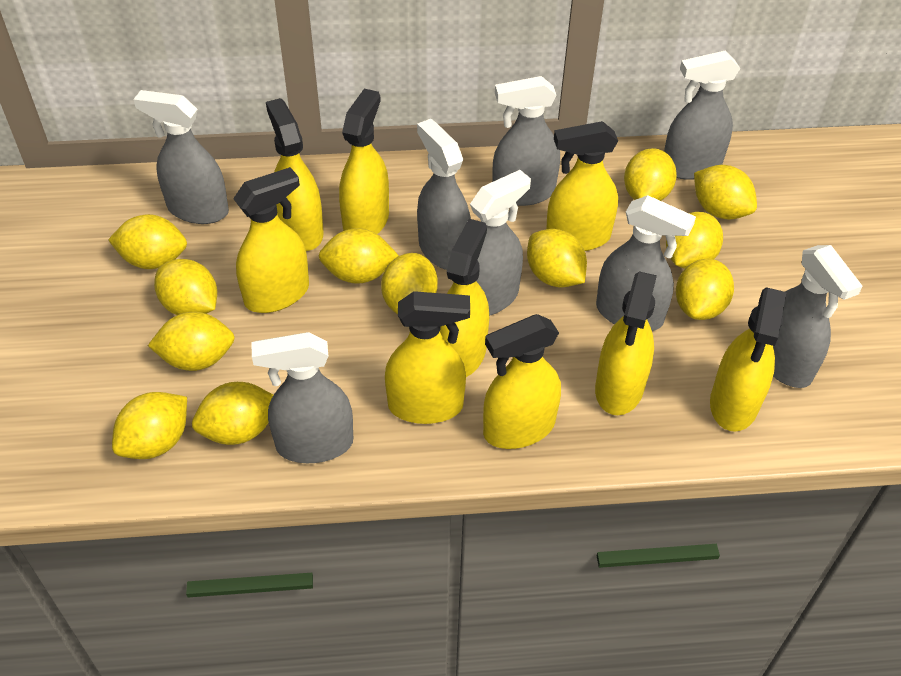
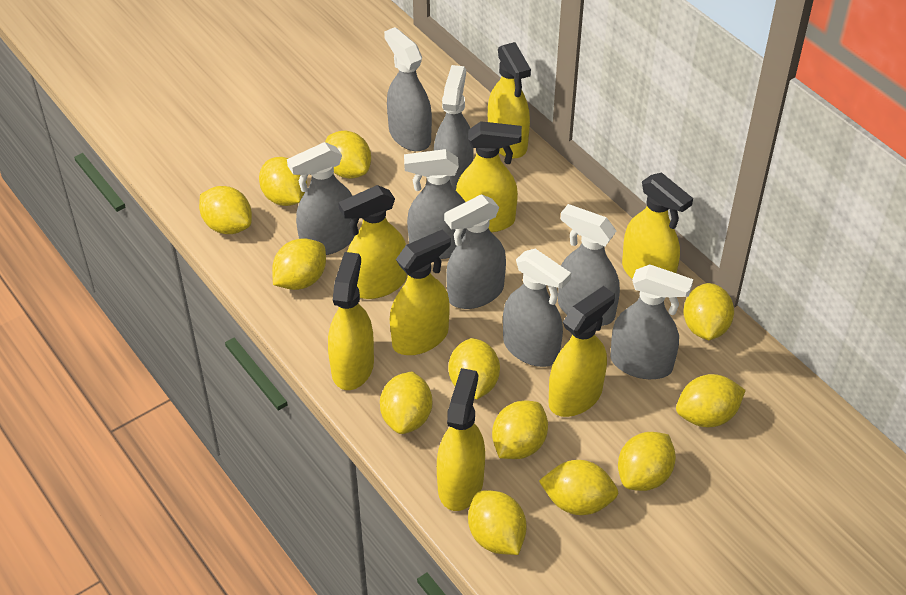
yellow spray bottle: [233,167,309,313] [266,98,324,251] [339,88,389,234] [385,291,470,424] [440,219,489,377] [483,314,561,449] [546,121,618,251] [595,271,657,415] [710,287,787,432] = 9 -> [328,252,374,390] [338,185,407,299] [390,230,451,355] [437,368,485,511] [456,121,522,232] [488,42,531,159] [549,286,615,417] [622,172,693,279] = 8

